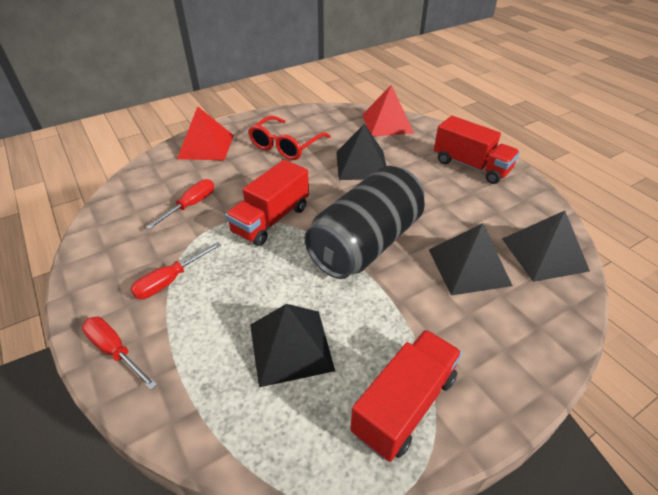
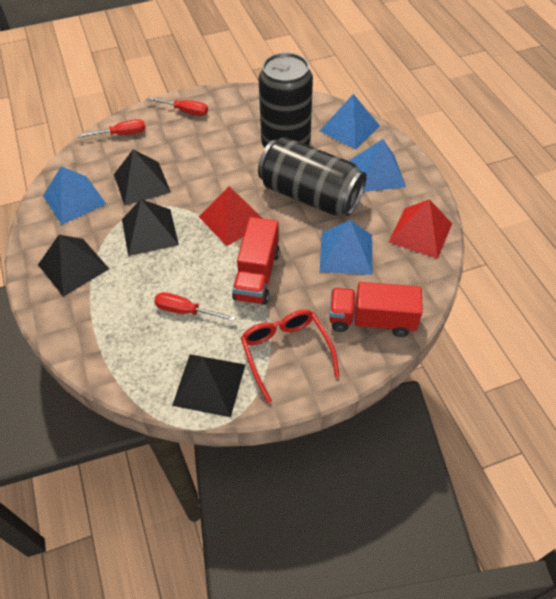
black can: [305,166,425,279] = 1 -> [258,137,367,216] [259,53,313,148] = 2
blue pyramid: none = 0 -> [43,166,106,225] [320,94,380,149] [320,220,372,275] [350,139,406,192] = 4
red truck: [225,160,309,246] [350,330,462,462] [434,116,520,184] = 3 -> [232,217,280,305] [329,282,423,337] = 2

